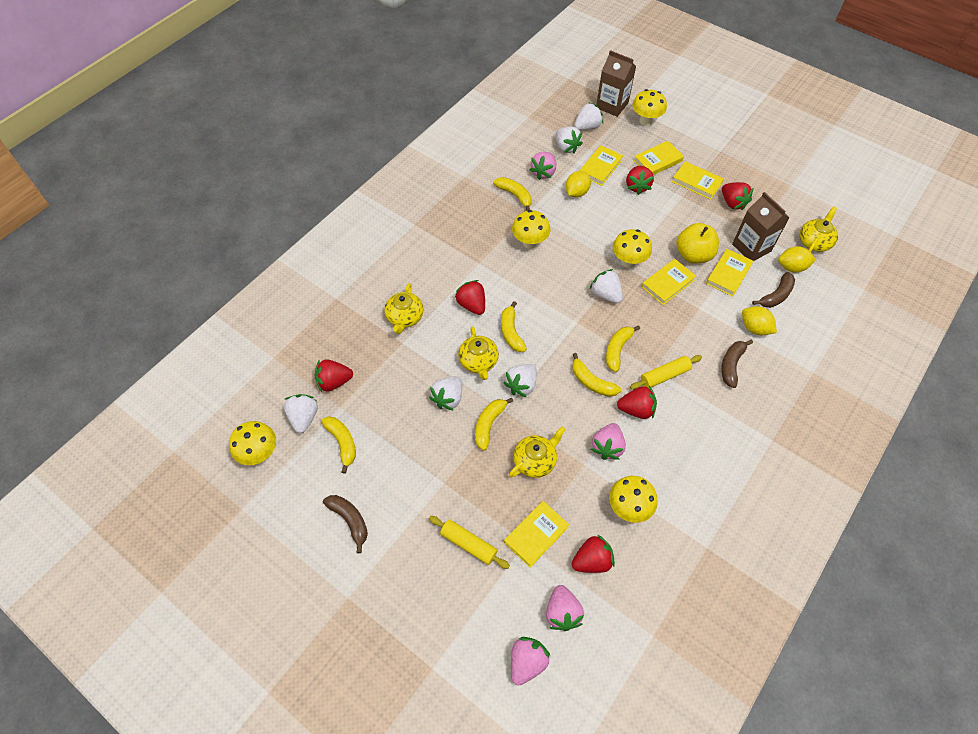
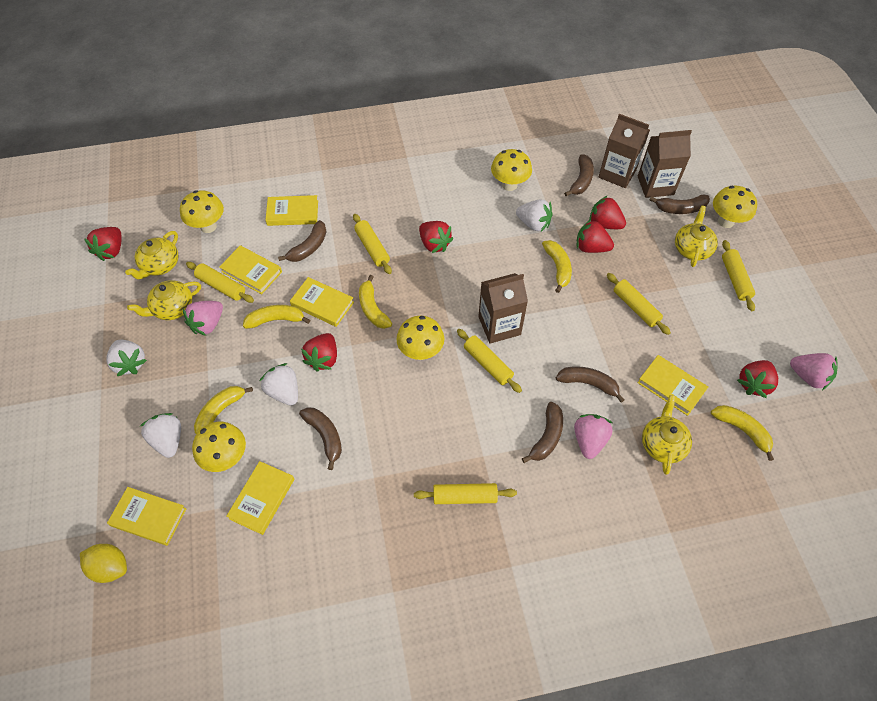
brown banana: [323,495,368,553] [721,339,753,388] [752,272,795,308] = 3 -> [278,220,327,262] [299,407,342,470] [522,402,563,463] [556,366,624,403] [564,154,594,196] [650,194,710,214] = 6
brown carton: [596,50,636,117] [732,192,790,261] = 2 -> [478,273,528,344] [599,114,650,188] [638,130,692,198] = 3
pink strawberry: [511,637,550,685] [530,152,556,180] [546,585,584,631] [591,423,626,460] = 4 -> [183,301,223,336] [574,414,613,459] [790,353,838,390] = 3
white strawberry: [284,394,318,433] [429,376,462,411] [503,364,537,397] [556,127,583,154] [574,102,603,130] [590,269,623,303] = 6 -> [107,340,147,376] [139,413,181,458] [260,363,298,406] [516,199,553,231] = 4
yellow apple: [676,223,719,264] = 1 -> none = 0
yellow banana: [321,416,356,474] [475,398,513,451] [493,177,531,211] [501,301,527,352] [572,353,621,397] [606,326,640,372] = 6 -> [194,386,253,434] [243,305,310,329] [359,275,392,329] [542,240,572,293] [711,405,774,461] = 5
yellow lemon: [565,171,591,197] [742,306,777,335] [778,246,816,273] = 3 -> [80,544,127,583] = 1
yellow rolling pin: [429,516,510,569] [630,355,702,390] = 2 -> [186,262,254,303] [353,214,392,274] [414,483,517,504] [457,329,522,393] [607,273,671,335] [722,240,755,311] = 6

